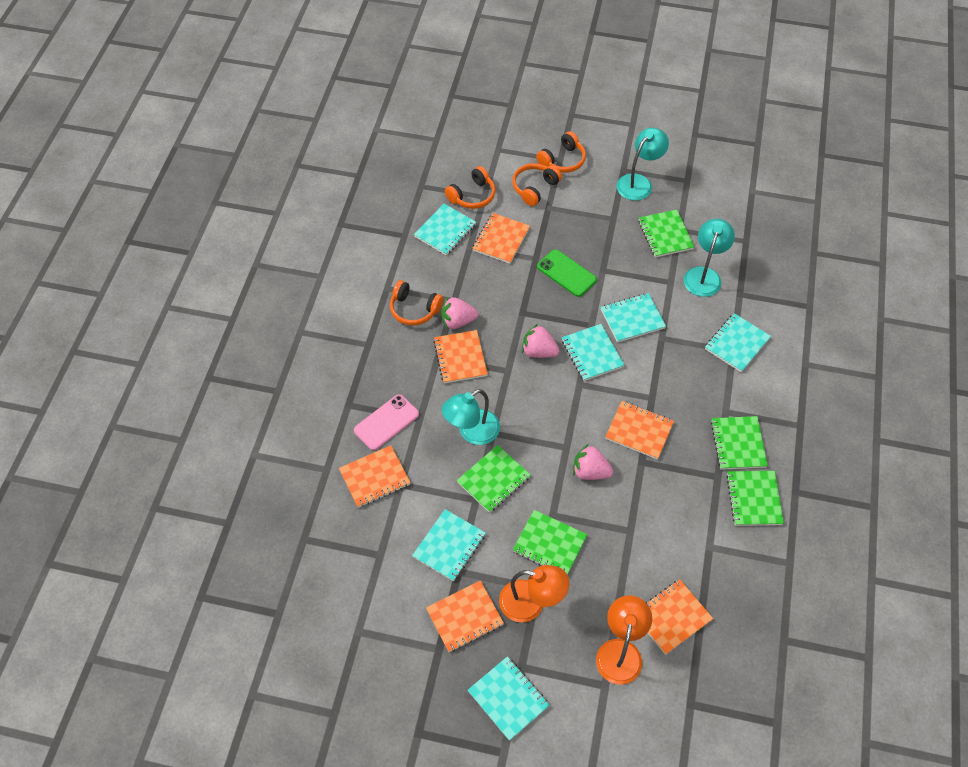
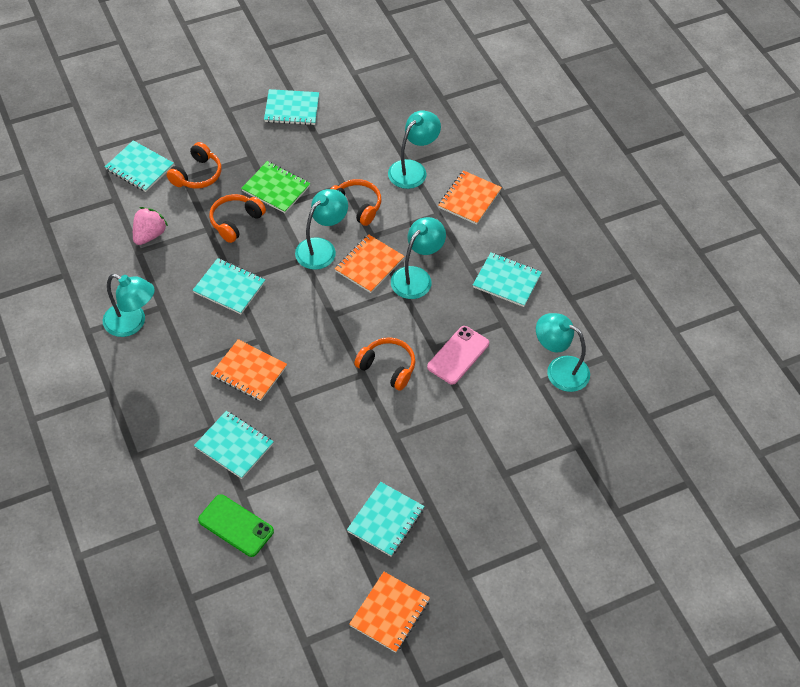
green notebook: [457,445,531,513] [513,510,588,575] [639,210,694,257] [711,416,768,470] [726,471,784,526] = 5 -> [241,161,310,213] = 1
orange lamp: [499,565,569,623] [596,595,652,685] = 2 -> none = 0
orange notebook: [339,445,411,508] [426,580,504,652] [433,330,488,384] [472,213,530,264] [605,401,674,459] [646,579,713,655] = 6 -> [211,339,287,401] [335,234,405,293] [349,572,430,653] [438,170,502,225] = 4
pink strawberry: [441,297,478,329] [522,324,560,358] [573,444,613,480] = 3 -> [133,207,168,245] = 1
turquoise lamp: [442,389,500,445] [617,128,669,201] [684,219,735,297] = 3 -> [103,274,155,337] [295,189,348,270] [388,111,441,189] [391,217,446,299] [536,313,590,392] = 5

